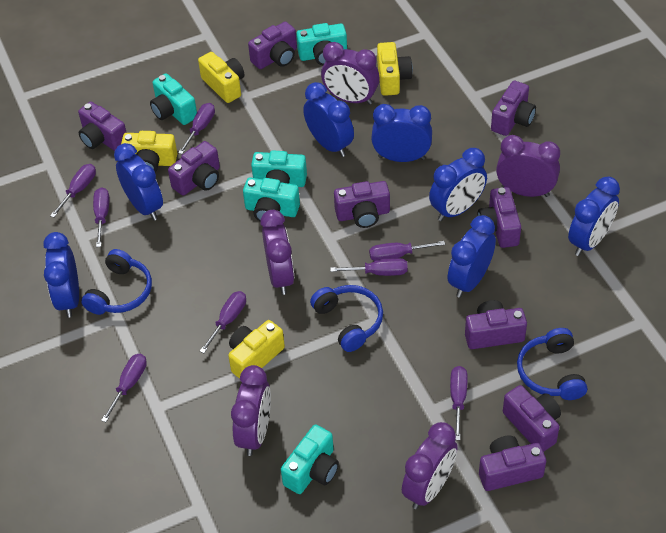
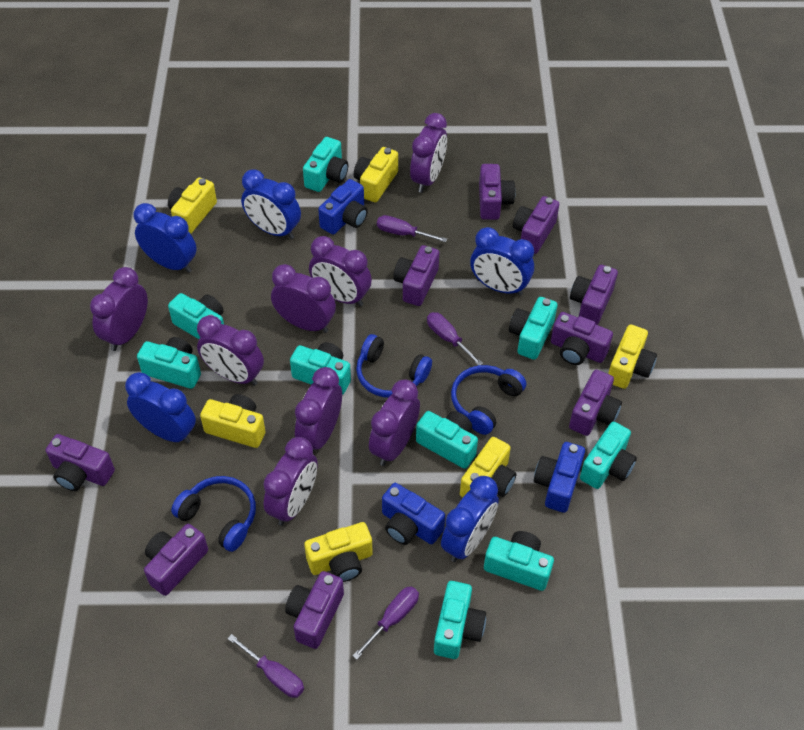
blue camera: none = 0 -> [318,179,368,235] [382,483,445,545] [534,442,585,513] = 3
blue clock: [44,232,79,318] [114,143,163,221] [303,82,354,157] [371,104,432,162] [429,148,487,221] [448,215,496,298] [568,177,620,256] = 7 -> [125,372,196,444] [133,203,197,273] [241,169,301,239] [441,476,499,562] [470,227,534,296] = 5
purple clock: [231,365,271,456] [260,210,294,295] [321,42,380,105] [402,422,458,509] [496,135,560,197] = 5 -> [90,267,148,351] [197,315,264,386] [263,437,318,526] [271,264,336,333] [295,367,342,453] [309,236,372,306] [369,380,420,466] [410,113,447,193] = 8
purple screwdriver: [50,164,96,218] [93,187,109,247] [101,354,147,422] [178,103,215,154] [200,291,246,353] [330,258,408,276] [369,241,445,261] [450,366,468,440] = 8 -> [227,634,304,698] [353,586,419,659] [377,215,447,242] [427,312,483,365] = 4
turquoise camera: [150,74,197,125] [243,177,300,222] [251,150,307,187] [281,424,339,494] [296,23,347,65] = 5 -> [137,337,201,389] [168,293,224,339] [290,342,351,395] [303,137,348,192] [416,411,478,469] [434,581,486,659] [484,531,554,591] [509,297,558,360] [580,422,637,489] = 9
yellow camera: [121,131,177,172] [198,52,244,103] [228,320,285,379] [377,42,413,96] = 4 -> [168,177,217,234] [200,394,266,448] [304,522,373,582] [354,147,398,202] [460,437,517,498] [608,324,657,389] = 6

